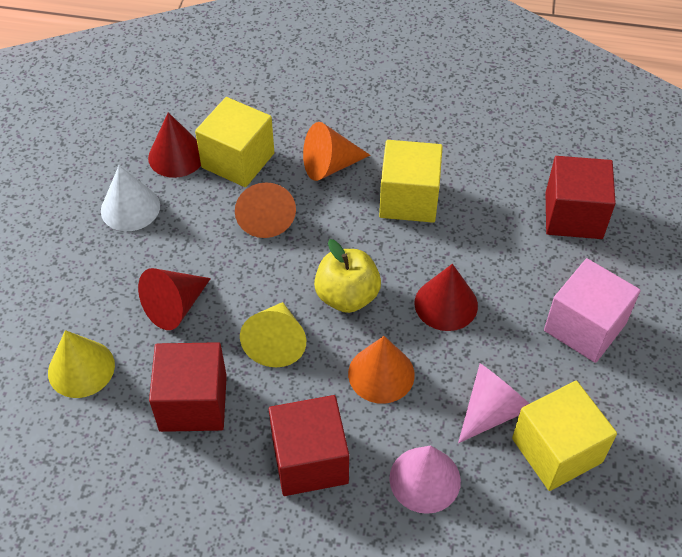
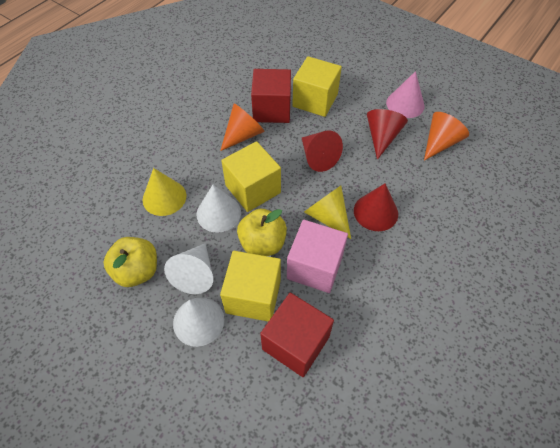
orange cone: [235,182,296,238] [303,122,370,181] [348,336,415,404] = 3 -> [220,104,265,151] [424,112,469,161] = 2
pink cone: [389,445,461,514] [458,364,529,443] = 2 -> [386,71,425,118] = 1
red cube: [149,342,227,432] [269,395,349,496] [546,156,616,239] = 3 -> [251,69,291,123] [260,293,334,377] = 2
white cone: [101,166,160,231] = 1 -> [164,243,213,294] [173,297,224,347] [197,185,241,233] = 3
yellow apple: [314,239,381,313] = 1 -> [104,237,157,287] [237,209,287,256] = 2

